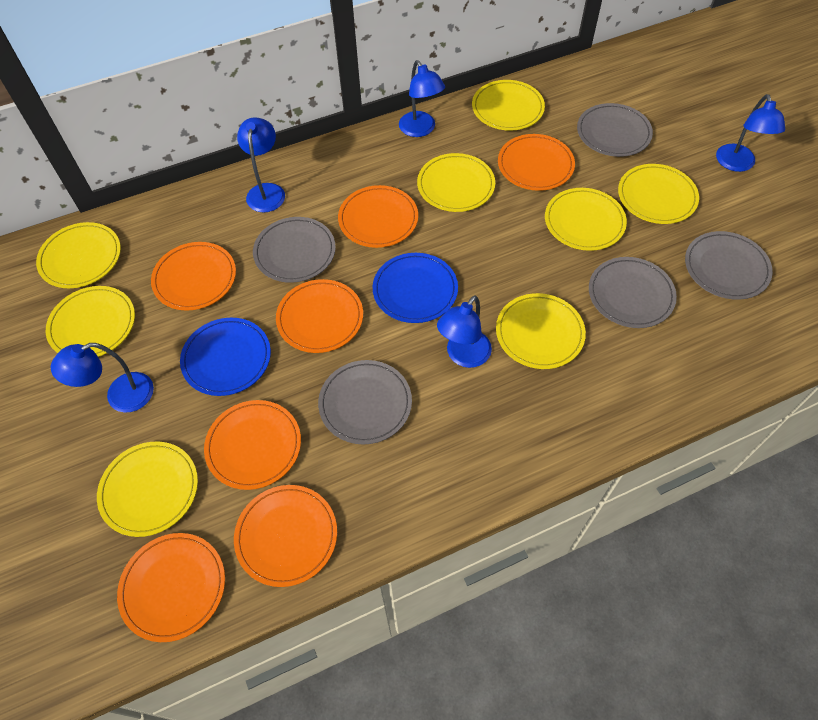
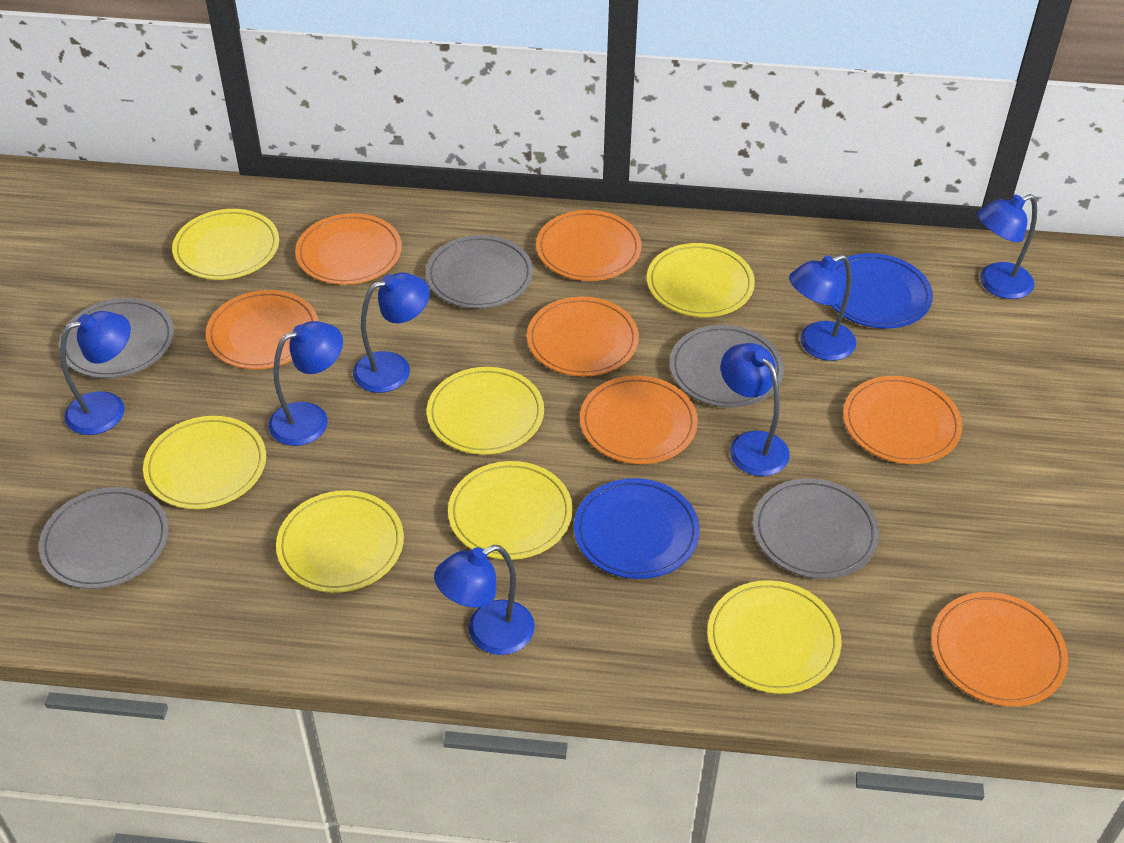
blue lamp: [51,343,154,413] [237,117,285,212] [399,60,445,137] [437,295,492,368] [716,94,785,172] = 5 -> [60,311,131,435] [268,321,343,446] [353,272,430,393] [434,545,535,655] [721,343,790,476] [789,254,856,361] [977,194,1037,299] = 7
yellow plate: [36,222,121,288] [46,286,135,357] [97,441,198,537] [417,153,495,212] [472,80,545,131] [496,293,586,369] [545,188,627,251] [618,164,699,224] = 8 -> [143,416,266,509] [172,209,279,280] [276,490,404,593] [427,367,544,455] [448,461,573,560] [647,243,755,317] [707,580,842,694] = 7

